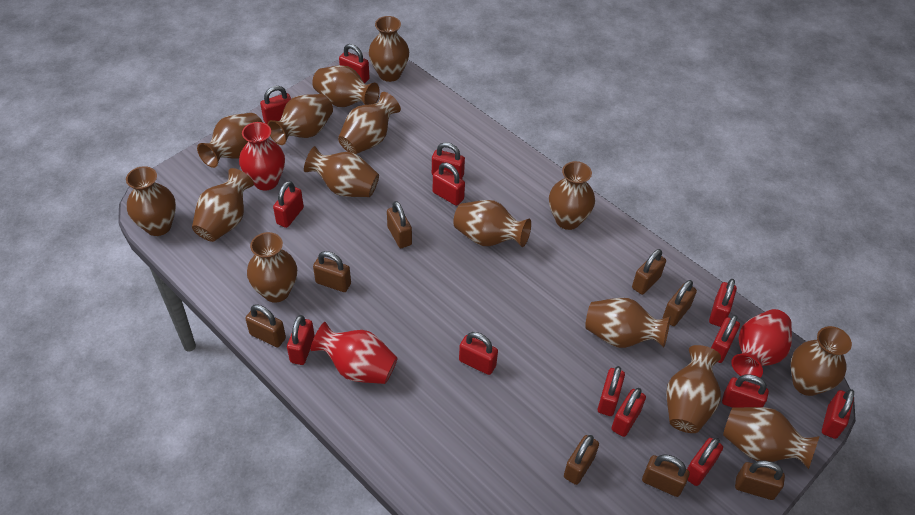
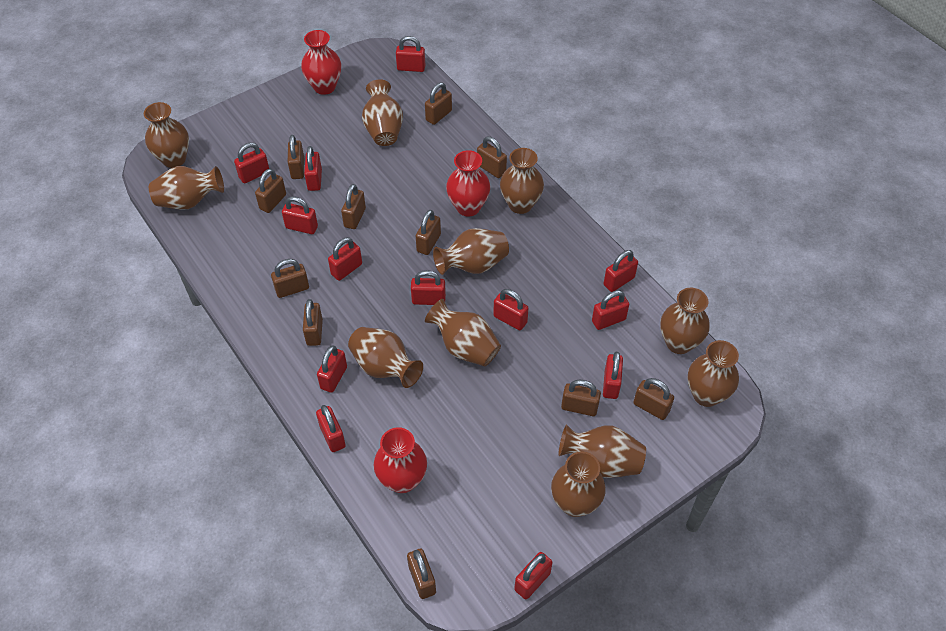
brown padlock: [245,304,286,347] [313,251,351,292] [387,201,412,248] [564,435,599,485] [632,249,666,295] [642,454,690,497] [662,280,697,326] [735,461,785,500] = 8 -> [255,169,286,213] [271,259,309,298] [288,135,304,179] [303,299,323,346] [341,184,366,229] [407,549,436,599] [416,210,441,255] [425,82,452,125] [477,136,507,178] [561,380,601,416] [633,378,674,420] = 11
brown vase: [126,166,176,236] [192,168,254,242] [197,113,262,168] [247,232,297,303] [267,94,333,145] [304,146,379,197] [312,65,380,107] [338,92,401,154] [369,16,409,82] [453,200,531,247] [549,161,595,230] [585,298,670,348] [666,345,721,433] [723,407,819,469] [791,326,852,396] = 15 -> [144,102,189,168] [149,166,224,210] [348,327,423,388] [362,79,403,146] [425,299,501,367] [433,228,509,275] [500,148,544,214] [551,451,606,517] [558,424,646,478] [660,288,710,354] [688,340,739,407] = 11
red padlock: [260,86,291,124] [273,181,304,228] [287,315,315,365] [339,44,370,83] [432,142,465,179] [433,163,465,206] [459,332,498,375] [598,366,625,416] [611,388,646,437] [687,438,723,486] [709,279,737,327] [711,315,740,363] [722,375,769,408] [822,389,854,439] = 14 -> [234,143,269,183] [282,196,318,234] [304,146,322,191] [316,405,346,452] [317,346,347,393] [328,237,362,281] [396,36,425,72] [411,270,446,305] [493,289,529,330] [514,552,553,599] [592,290,629,330] [603,352,623,399] [604,250,638,292] = 13

